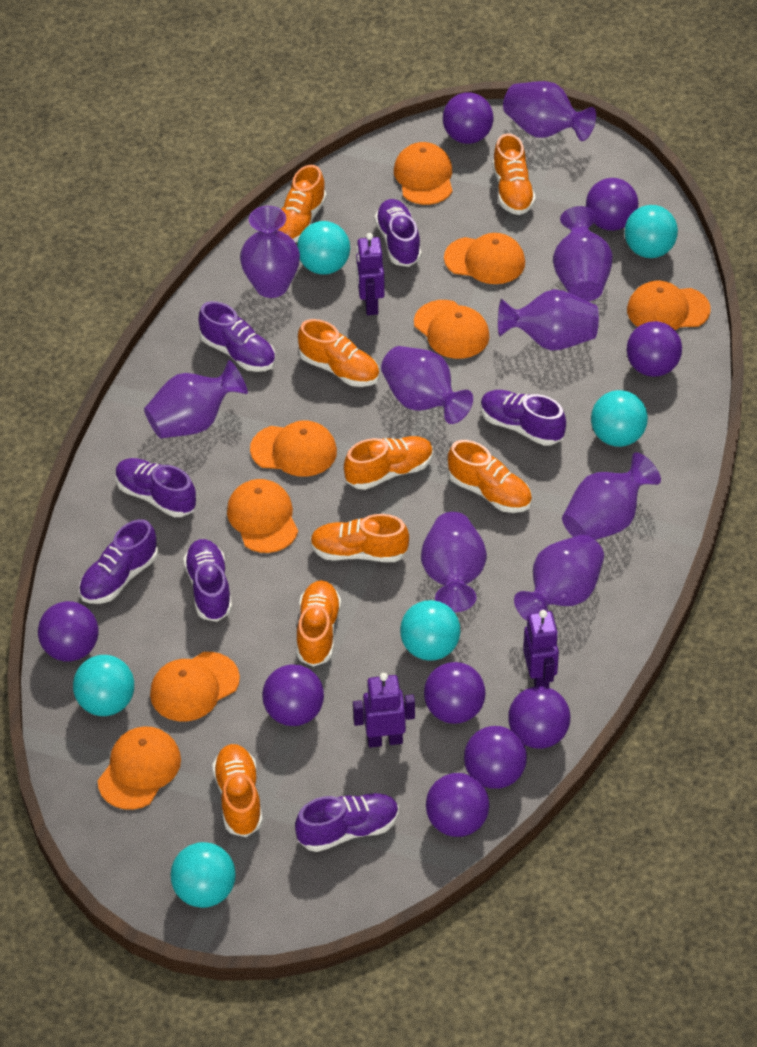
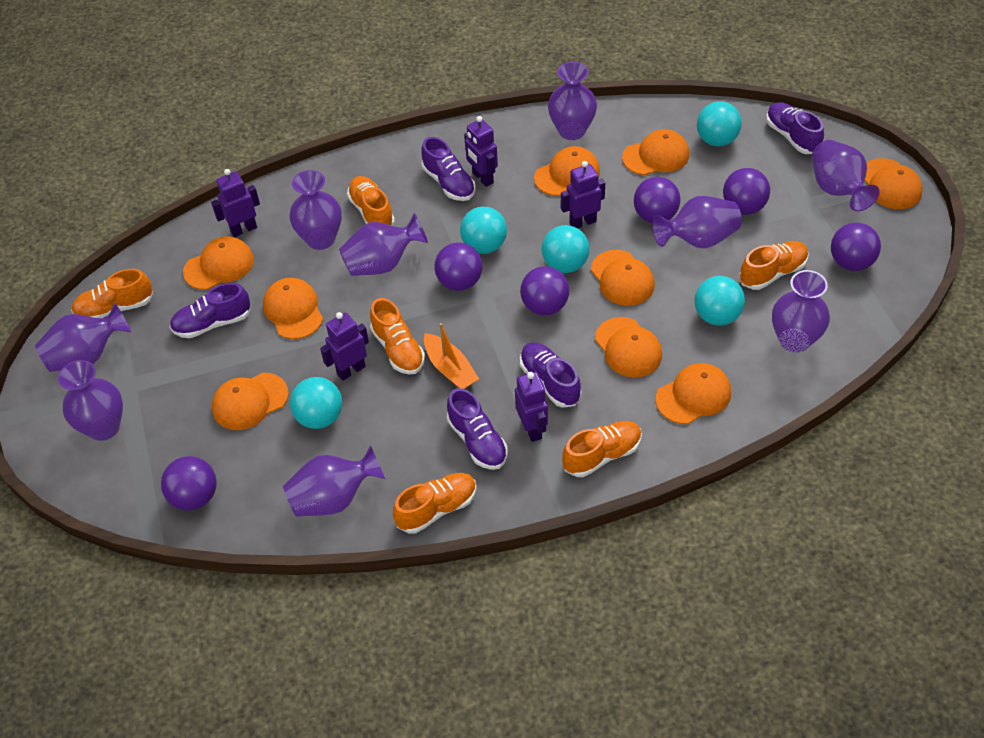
orange boat: none = 0 -> [424,323,479,389] = 1
orange cap: [98,726,181,810] [150,652,240,721] [227,479,298,553] [250,420,337,477] [394,142,453,205] [414,300,489,359] [444,233,525,284] [627,280,711,330] = 8 -> [183,236,254,290] [212,373,289,430] [263,278,323,339] [534,146,600,196] [591,250,655,306] [595,317,662,378] [622,129,689,175] [655,363,731,424] [864,158,923,209] = 9
orange shoe: [212,744,263,837] [278,165,327,243] [296,580,341,667] [298,319,380,387] [310,514,409,562] [344,436,433,490] [448,440,532,513] [492,133,536,215] = 8 -> [71,269,153,318] [347,176,395,226] [370,298,425,375] [393,473,477,534] [562,421,642,477] [739,241,809,290] = 6
purple ball: [38,601,98,662] [262,664,324,726] [424,662,485,724] [426,773,490,837] [443,92,494,144] [464,726,527,789] [508,686,570,749] [586,178,639,231] [627,321,682,377] = 9 -> [161,456,217,511] [434,242,483,291] [520,266,569,315] [634,177,680,223] [723,168,770,215] [831,223,881,271] = 6
purple robot: [353,673,415,748] [356,233,385,315] [523,610,559,688] = 3 -> [211,169,260,237] [320,312,369,381] [464,116,498,187] [515,372,548,442] [561,161,605,228] = 5
purple shoe: [79,519,158,604] [116,458,197,517] [183,539,232,622] [199,301,276,372] [295,793,399,852] [375,199,422,267] [481,390,566,446] = 7 -> [170,283,251,338] [421,137,475,201] [447,388,508,470] [520,342,581,408] [766,102,824,154] = 5
turquoise ball: [73,655,134,716] [170,842,236,908] [297,221,350,275] [400,600,461,661] [591,390,648,447] [624,205,678,258] = 6 -> [290,377,342,429] [460,207,507,254] [542,225,589,273] [695,276,745,326] [697,101,742,146] = 5

